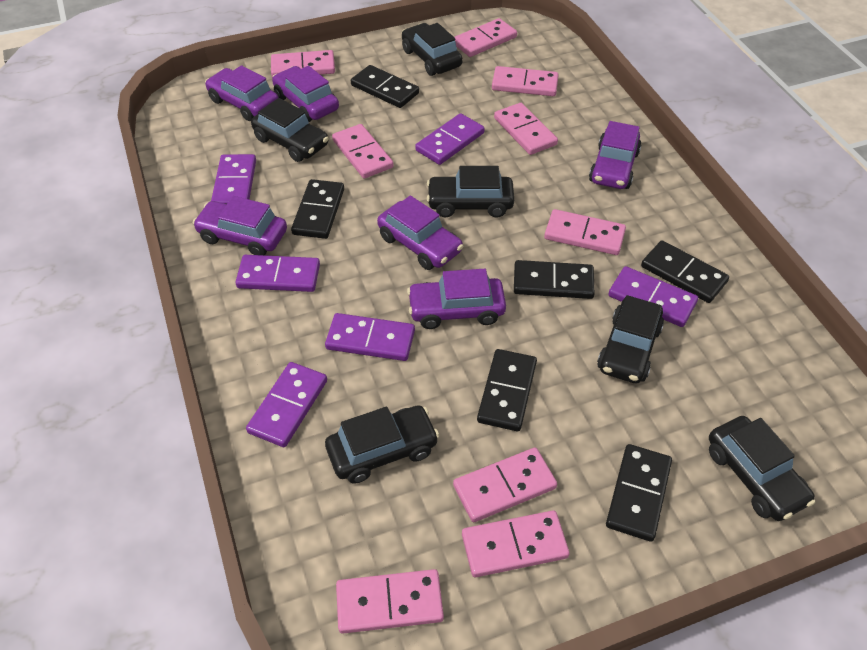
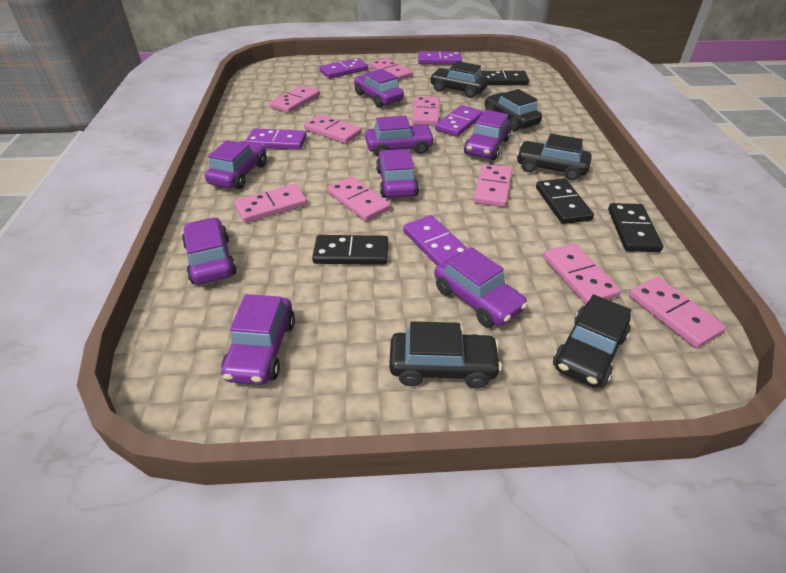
black car: [251,98,329,162] [325,405,439,483] [402,23,463,76] [427,166,514,218] [597,295,664,384] [709,416,815,521] = 6 -> [389,321,502,388] [430,61,489,98] [485,89,542,131] [516,134,592,180] [553,294,631,388] = 5
black domino: [291,179,344,239] [351,65,419,108] [477,349,537,431] [514,260,595,299] [606,444,672,542] [641,240,729,303] = 6 -> [312,235,388,265] [481,71,529,85] [536,178,594,224] [608,203,663,252] = 4
purple car: [193,196,287,255] [205,65,278,121] [272,66,339,122] [377,195,463,270] [407,269,506,329] [589,121,641,189] = 6 -> [182,217,237,284] [205,140,267,189] [221,294,295,385] [354,69,404,108] [365,115,435,156] [376,149,419,198] [434,247,528,327] [464,110,511,160] = 8
purple domino: [211,154,256,204] [235,255,320,292] [246,362,327,447] [325,313,415,361] [415,113,485,165] [609,266,698,327] = 6 -> [246,128,307,150] [319,58,368,79] [403,215,468,266] [418,51,462,65] [435,105,483,137] = 5

